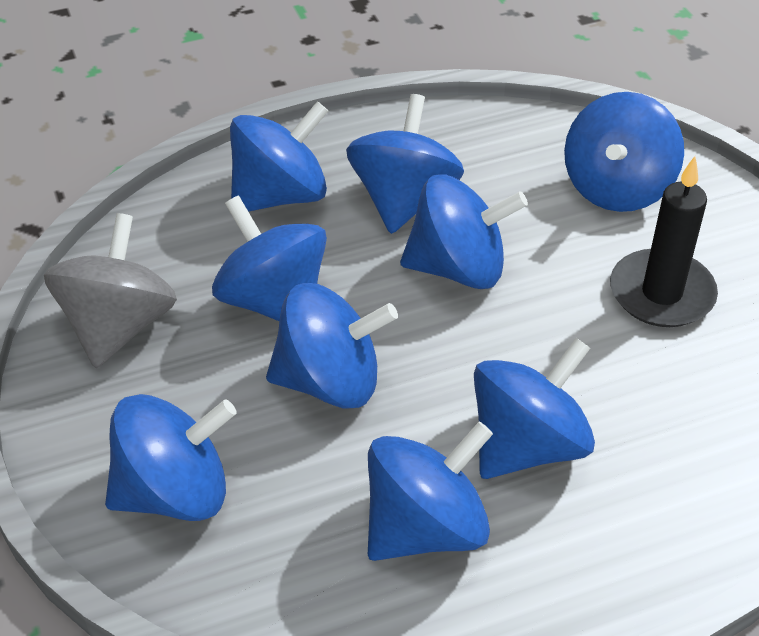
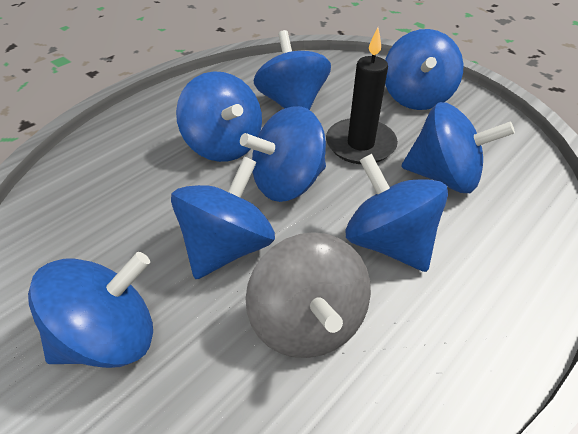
blue spinning top: [105,394,237,521] [212,195,327,321] [230,101,328,212] [266,283,398,409] [346,94,464,234] [368,422,493,561] [400,174,528,289] [474,338,595,479] [564,92,684,212] = 9 -> [28,252,153,368] [171,157,275,279] [176,71,262,162] [240,106,326,202] [254,30,331,110] [346,154,448,272] [385,29,464,110] [402,102,515,193] = 8

